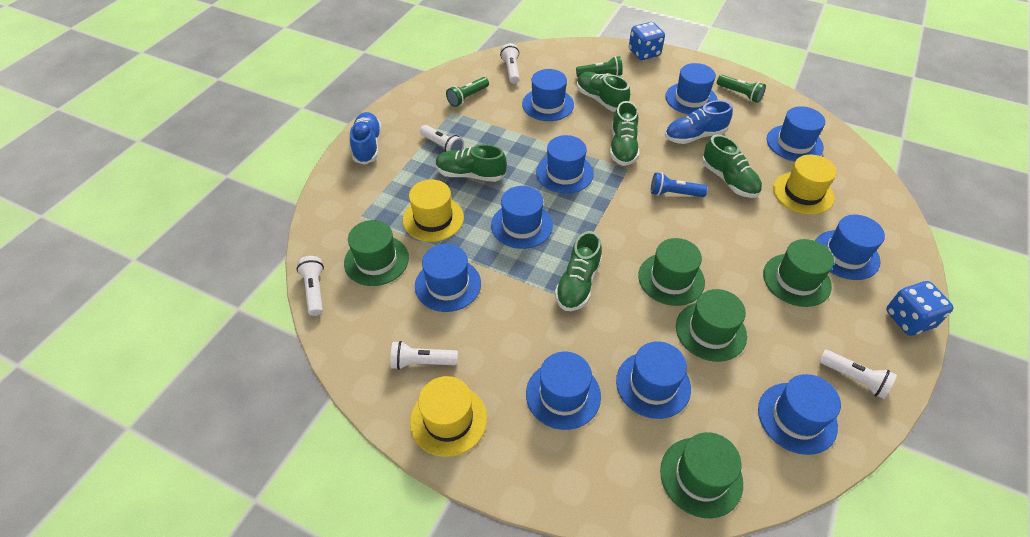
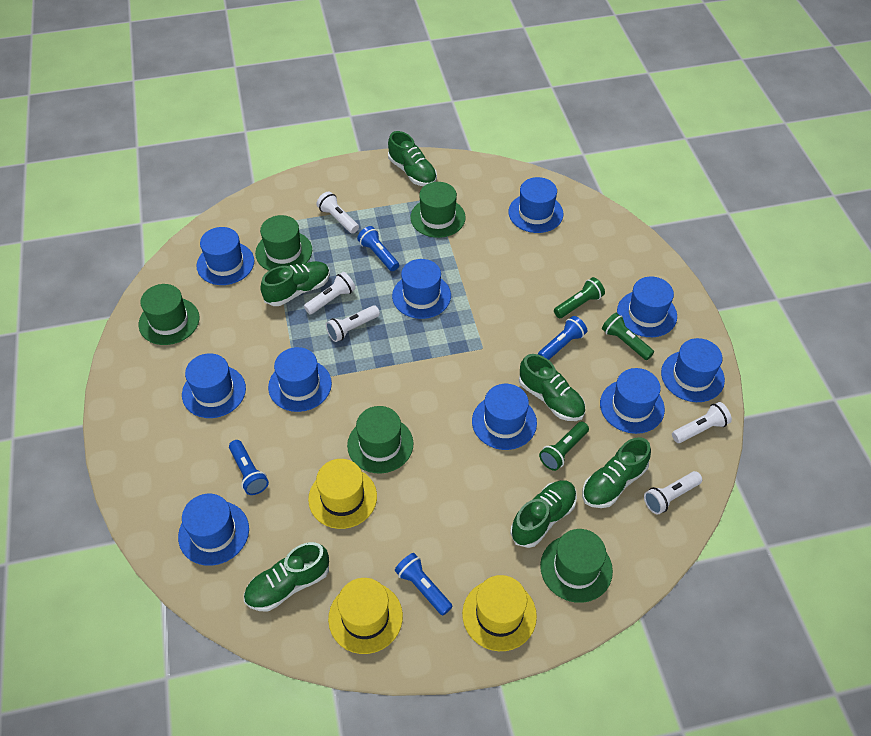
blue dice: [629,22,665,60] [886,281,953,336] = 2 -> none = 0
blue flashlight: [651,172,708,197] = 1 -> [229,440,269,495] [357,226,399,271] [395,553,453,615] [538,316,587,360] = 4
blue shoe: [350,112,381,165] [665,100,733,144] = 2 -> none = 0
green shoe: [435,144,507,182] [555,231,602,311] [577,72,630,112] [610,101,639,166] [702,135,762,198] = 5 -> [244,542,329,611] [260,261,330,306] [388,131,437,186] [510,480,577,548] [519,354,585,421] [582,437,651,508] = 6

